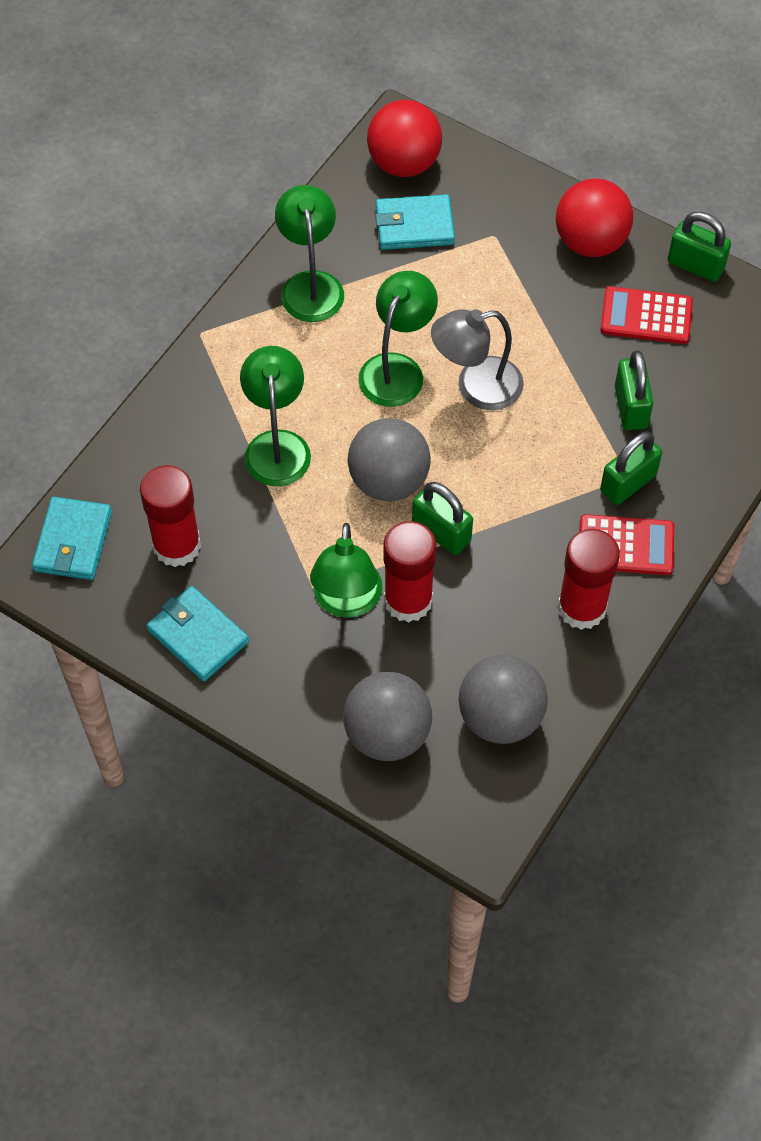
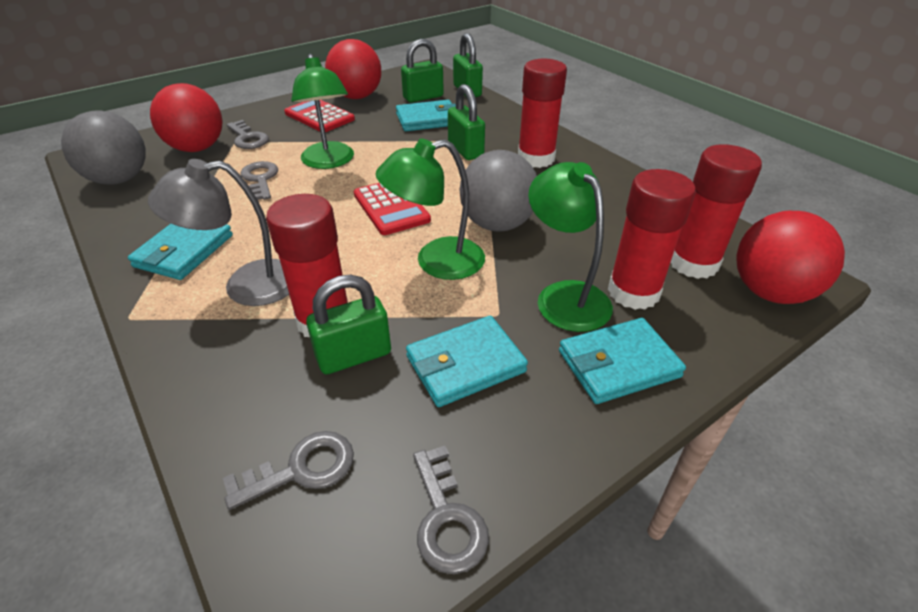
green lamp: [240,346,311,486] [275,185,344,322] [310,523,383,618] [358,271,438,407] = 4 -> [291,54,354,169] [376,139,485,280] [528,162,613,332] = 3
grey ball: [343,672,432,761] [347,418,431,501] [459,655,548,744] = 3 -> [61,110,145,185] [459,150,537,231] = 2
grey key: none = 0 -> [223,431,354,510] [227,120,269,149] [240,161,278,200] [413,446,489,574] = 4
red ball: [367,100,442,177] [556,178,633,257] = 2 -> [150,83,223,152] [325,39,381,99] [736,211,845,304] = 3
red glue stick: [140,465,201,567] [383,521,436,622] [558,529,620,630] = 3 -> [266,194,348,337] [518,58,567,168] [608,169,696,310] [670,144,762,279] = 4
turquoise wallet: [32,497,112,580] [147,586,249,682] [375,194,455,250] = 3 -> [128,224,233,280] [396,100,456,131] [406,316,528,407] [559,318,686,404] = 4

